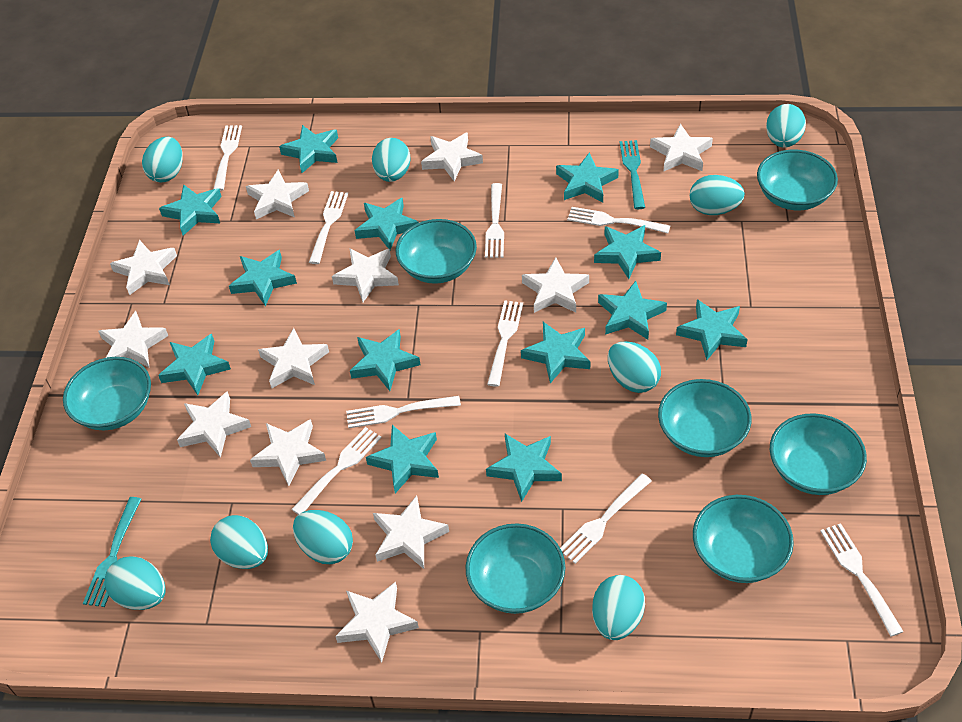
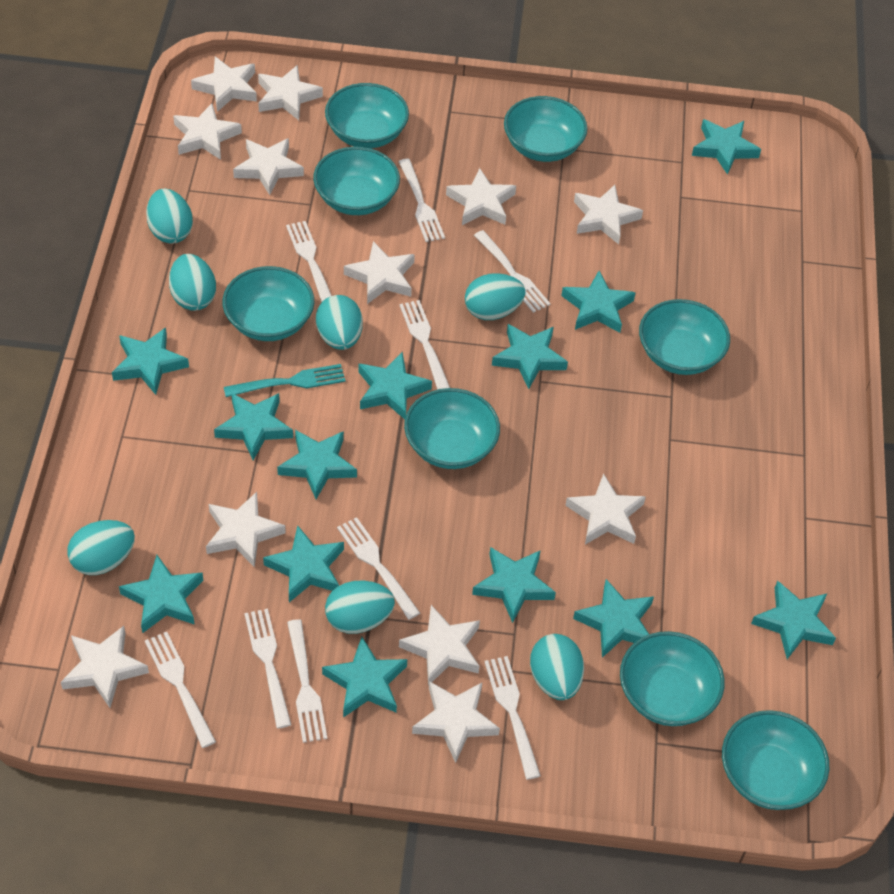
turquoise bowl: [63,357,151,430] [396,219,477,284] [466,523,565,614] [658,379,751,457] [693,495,794,583] [757,150,838,210] [770,413,867,495] = 7 -> [222,266,314,341] [313,147,400,215] [325,83,409,148] [404,388,500,469] [504,96,588,162] [620,631,725,726] [639,299,730,375] [722,710,829,810] = 8
turquoise egg: [104,556,166,610] [142,137,183,182] [210,515,268,569] [293,510,353,564] [372,138,411,182] [592,575,645,640] [608,341,661,393] [690,175,745,215] [766,104,806,148] = 9 -> [67,520,135,575] [146,189,193,244] [169,254,216,311] [316,295,363,350] [325,581,395,634] [465,273,526,320] [530,634,584,700] = 7
turquoise fork: [83,497,141,607] [620,140,645,209] = 2 -> [224,364,345,397] = 1

